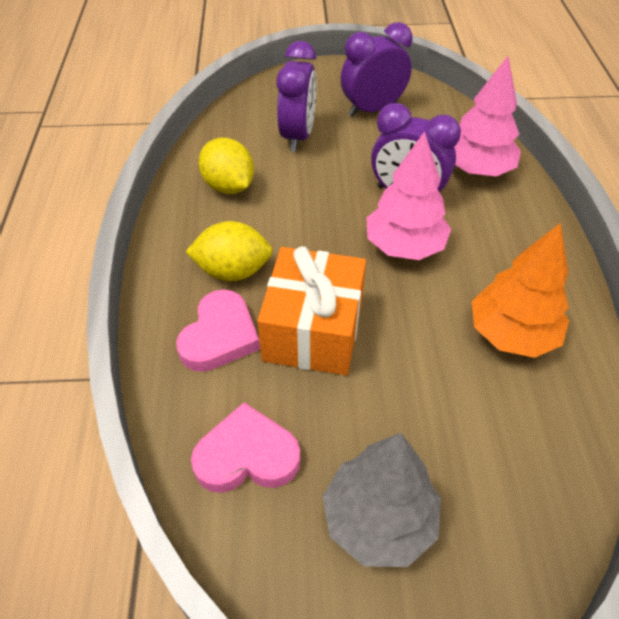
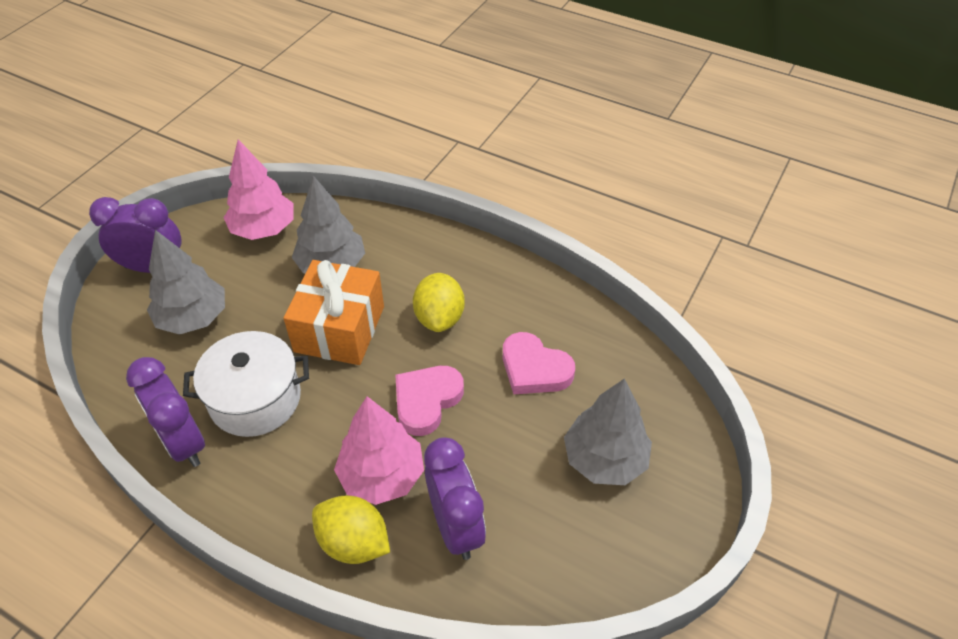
grey tree: [322,433,441,567] = 1 -> [147,230,225,335] [292,176,365,273] [564,378,652,485] = 3
orange tree: [472,223,569,358] = 1 -> none = 0
white pot: none = 0 -> [183,331,309,437] = 1

